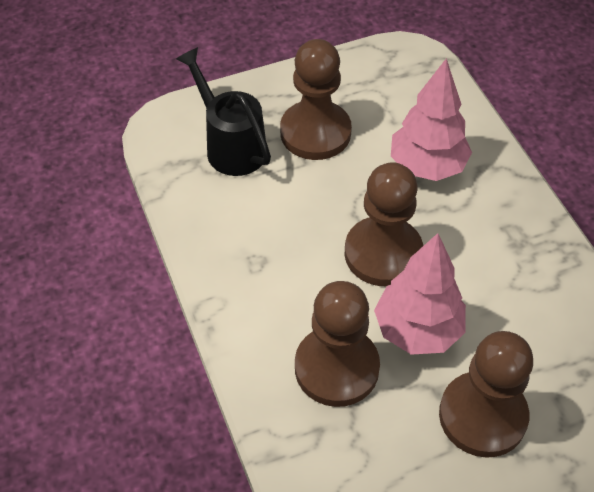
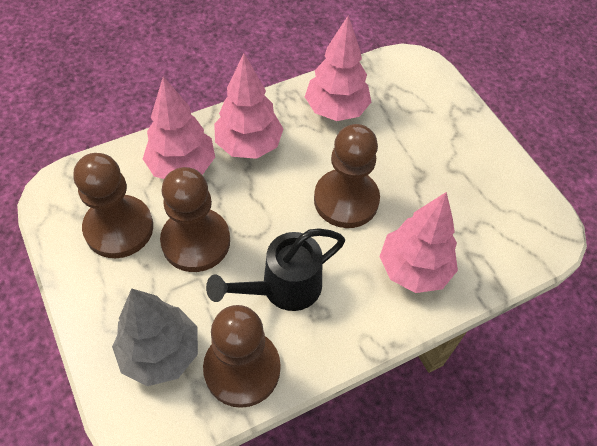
grey tree: none = 0 -> [112,288,198,386] = 1
pink tree: [374,233,466,355] [391,58,472,181] = 2 -> [143,76,215,179] [214,53,283,159] [305,15,371,121] [379,192,458,293] = 4

